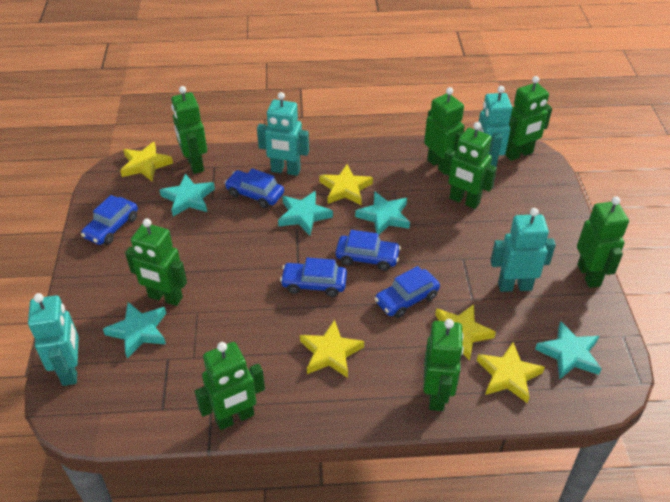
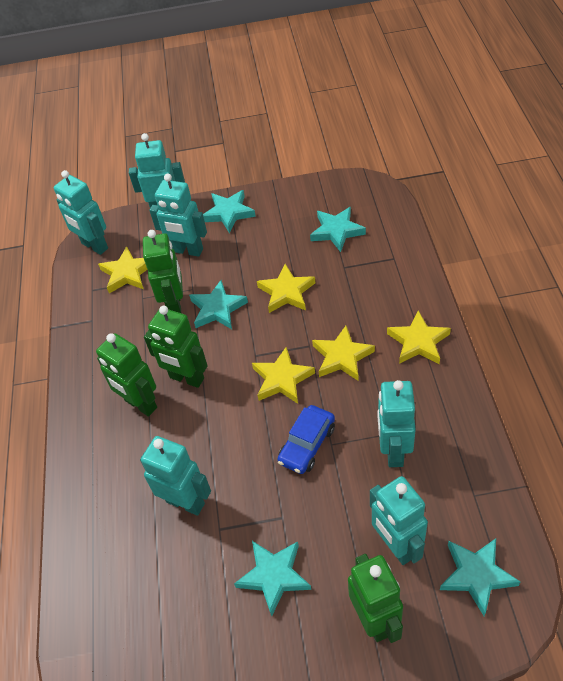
blue car: [81,195,138,245] [225,168,284,208] [280,258,347,297] [336,230,401,271] [375,266,440,318] = 5 -> [277,405,335,474] = 1
green robot: [125,219,187,306] [171,86,207,174] [195,342,265,430] [423,319,464,411] [424,87,464,175] [442,122,497,209] [505,76,552,161] [577,196,629,288] = 8 -> [96,333,157,417] [143,230,183,313] [144,306,208,388] [348,554,403,643] = 4
turquoise robot: [28,293,79,386] [257,92,309,176] [478,86,512,167] [490,208,556,292] = 4 -> [54,170,108,255] [129,133,185,208] [140,436,211,516] [149,174,207,257] [370,476,428,565] [378,380,416,467] = 6

